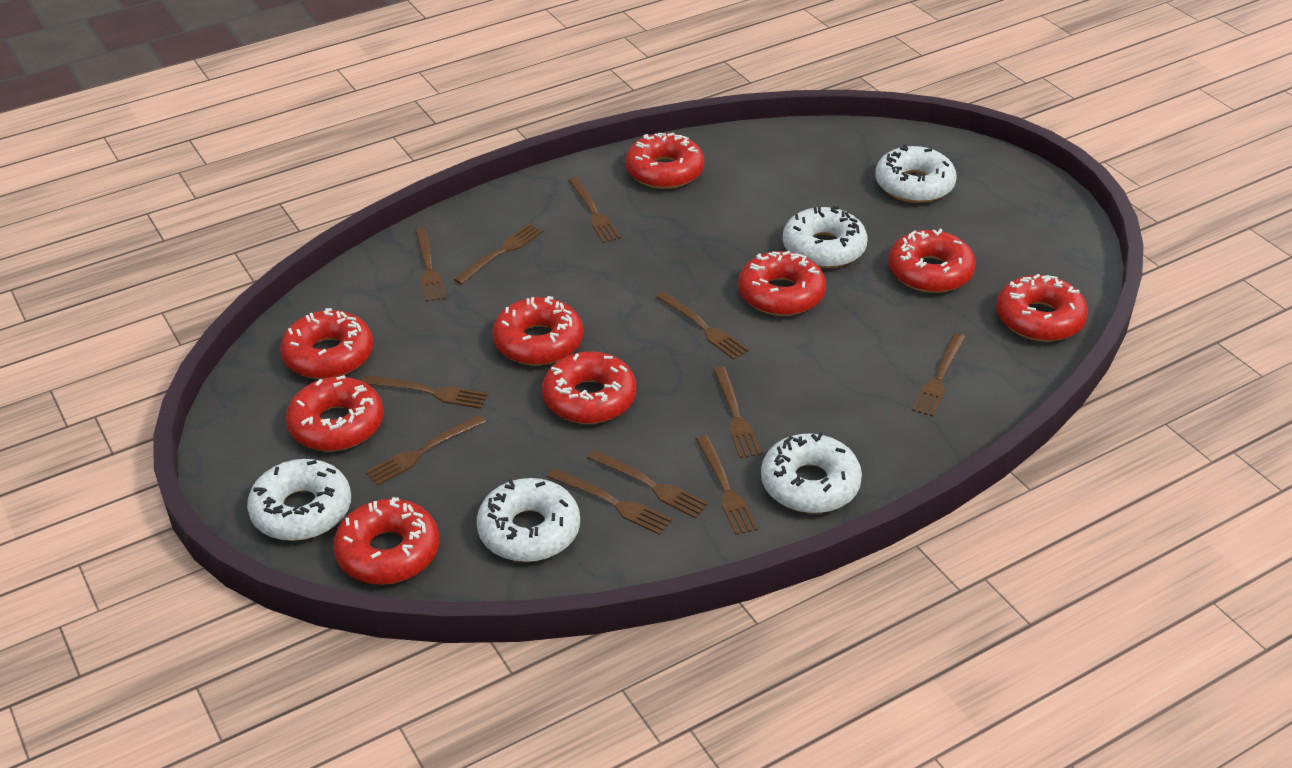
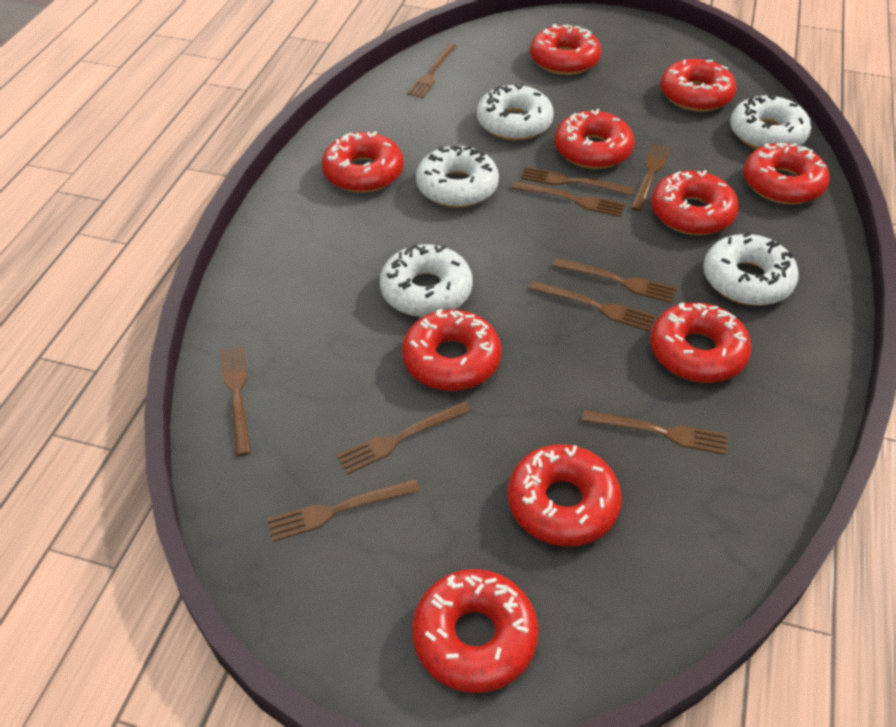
brown fork: [363,375,488,409] [365,414,486,486] [415,228,446,302] [453,224,543,285] [548,468,672,535] [568,177,621,243] [587,449,709,519] [656,291,749,360] [696,435,758,535] [713,366,761,458] [912,333,966,417] = 11 -> [221,346,251,456] [267,479,420,542] [337,401,472,474] [407,44,457,98] [512,181,625,217] [521,166,634,196] [529,281,655,331] [552,258,677,303] [582,410,728,455] [630,143,671,211] = 10
red donut: [280,308,373,379] [286,375,384,451] [333,497,439,585] [492,296,583,365] [542,351,636,424] [625,133,704,189] [738,251,826,316] [888,229,976,293] [996,274,1088,342] = 9 -> [322,131,404,193] [402,309,502,391] [412,569,538,693] [508,444,622,547] [530,24,601,75] [554,109,635,169] [650,302,751,383] [651,170,739,235] [660,59,737,112] [743,143,830,205] = 10

